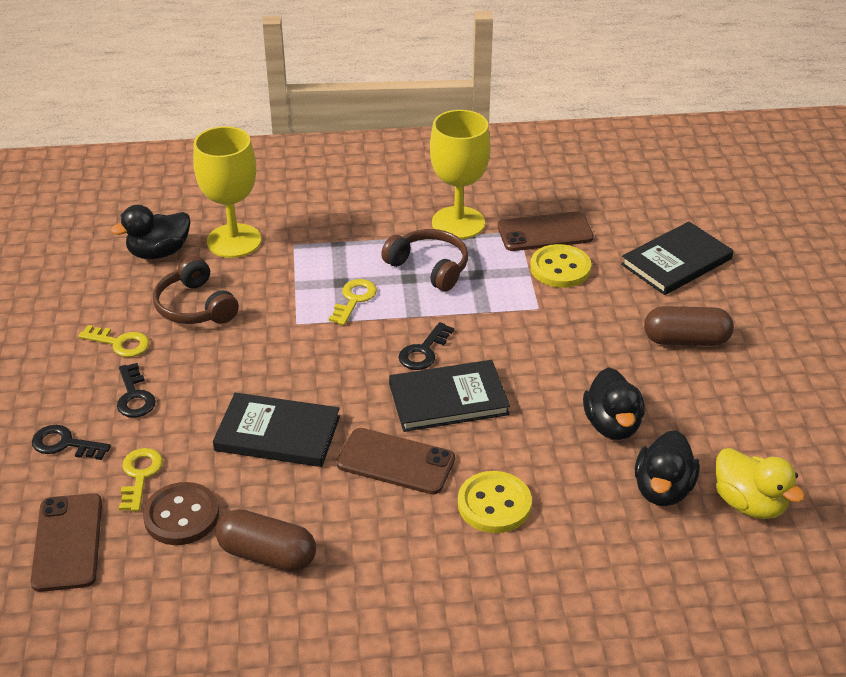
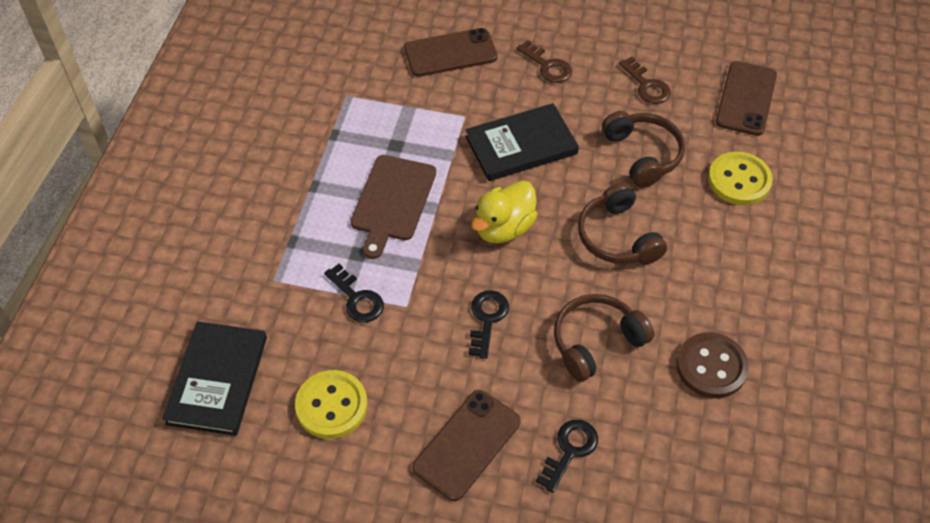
black book: [213,393,340,467] [389,360,510,432] [621,222,733,295] = 3 -> [162,321,267,436] [465,103,579,181] = 2
black duck: [111,205,190,259] [583,367,645,440] [635,430,700,506] = 3 -> none = 0
brown capsule: [216,509,316,572] [644,306,734,346] = 2 -> none = 0
brown cutting board: none = 0 -> [350,155,436,259] = 1
brown headphones: [153,256,239,324] [381,229,468,291] = 2 -> [554,294,654,382] [578,182,667,265] [602,111,685,188] = 3
brown key: none = 0 -> [516,40,572,83] [619,57,671,104] = 2
yellow goblet: [193,126,261,258] [430,110,491,239] = 2 -> none = 0
yellow key: [78,325,149,357] [119,448,163,511] [329,279,377,325] = 3 -> none = 0

